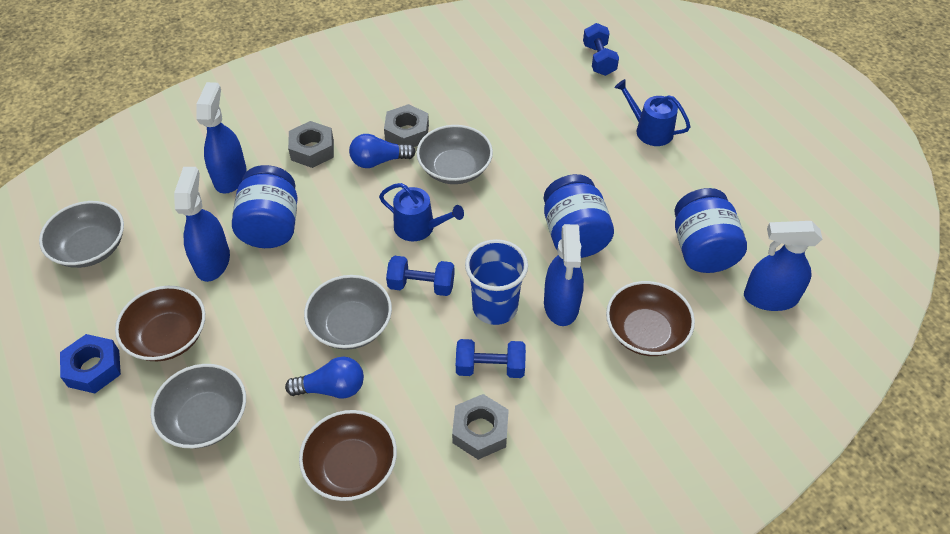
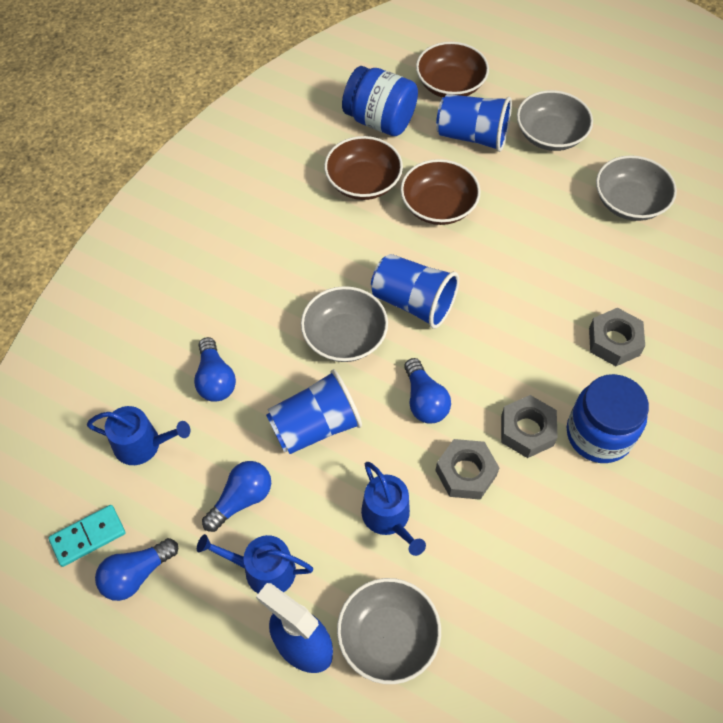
blue cup: [465,239,528,325] = 1 -> [266,369,362,454] [371,254,459,329] [436,94,512,152] = 3
blue dumbbell: [386,256,455,296] [456,339,526,378] [583,23,619,76] = 3 -> none = 0
blue jar: [232,165,298,248] [544,174,614,258] [674,188,747,273] = 3 -> [342,66,418,136] [567,374,649,463] = 2
blue light bulb: [285,357,364,399] [349,134,416,168] = 2 -> [95,538,178,601] [194,337,236,402] [202,461,271,532] [404,358,451,424] = 4
blue nut: [60,334,121,393] = 1 -> none = 0
blue spray bottle: [174,167,230,282] [196,82,247,194] [544,224,584,326] [744,221,823,311] = 4 -> [256,583,333,673] = 1
blue watering can: [379,183,464,241] [614,79,691,146] = 2 -> [87,406,191,465] [197,534,313,593] [361,462,426,556] = 3
turquoise domino: none = 0 -> [48,505,125,567] = 1

